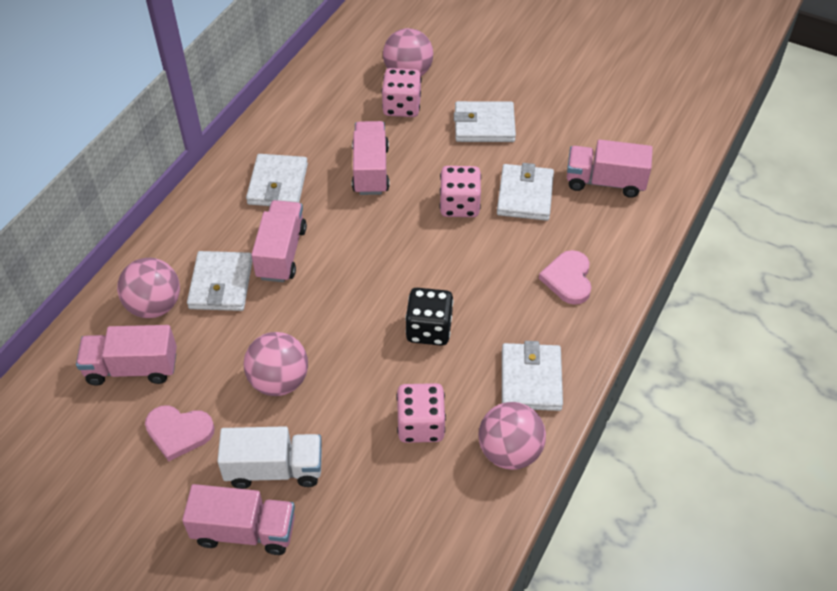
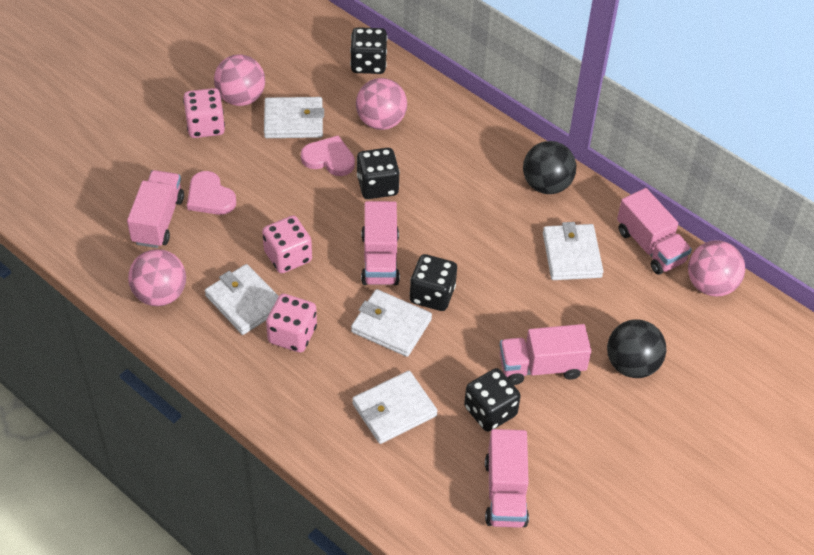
black ball: none = 0 -> [523,141,576,194] [607,319,666,378] = 2
black dice: [405,288,453,346] = 1 -> [350,27,387,74] [357,148,400,199] [409,254,457,311] [464,368,521,432] = 4
white truck: [217,426,322,489] = 1 -> none = 0

